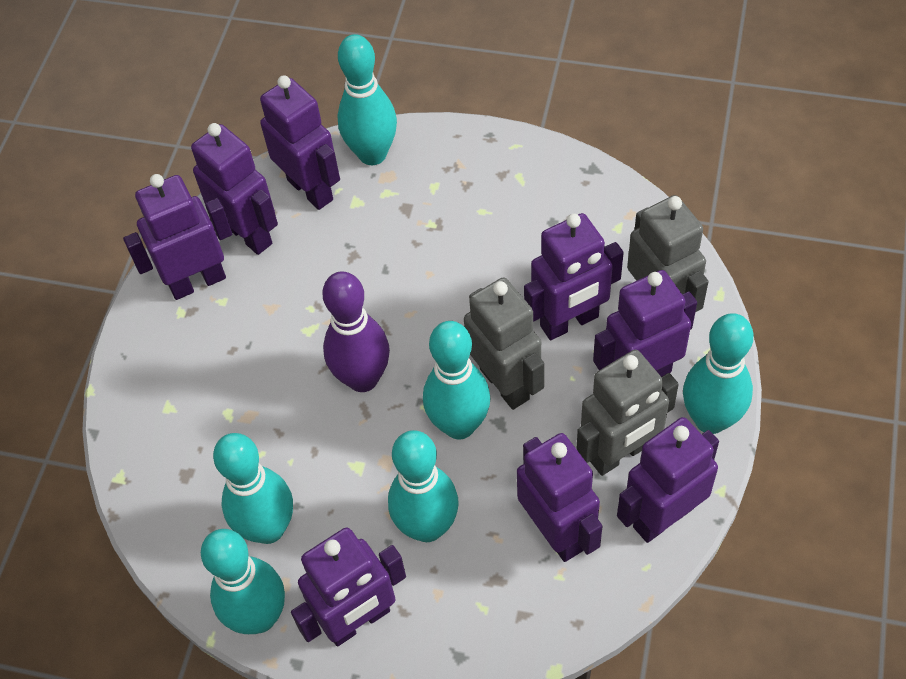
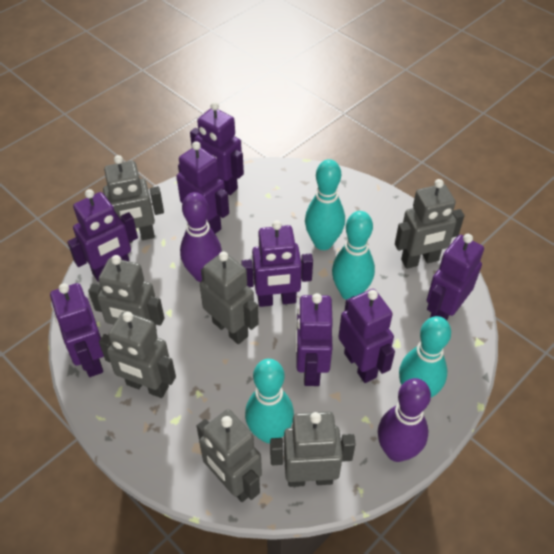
grey robot: [464,277,544,410] [577,350,679,476] [627,195,709,312] = 3 -> [88,255,164,332] [99,311,176,398] [103,155,164,243] [197,409,262,502] [200,252,259,344] [270,411,356,487] [395,179,464,269] = 7
purple bowling pin: [322,271,390,392] = 1 -> [180,192,222,282] [378,378,431,462] = 2
turquoise bowling pin: [201,529,285,634] [213,433,293,544] [337,34,397,165] [388,430,459,542] [423,321,490,440] [683,313,753,434] = 6 -> [245,359,294,443] [305,159,345,250] [332,211,375,300] [399,316,451,398] = 4

